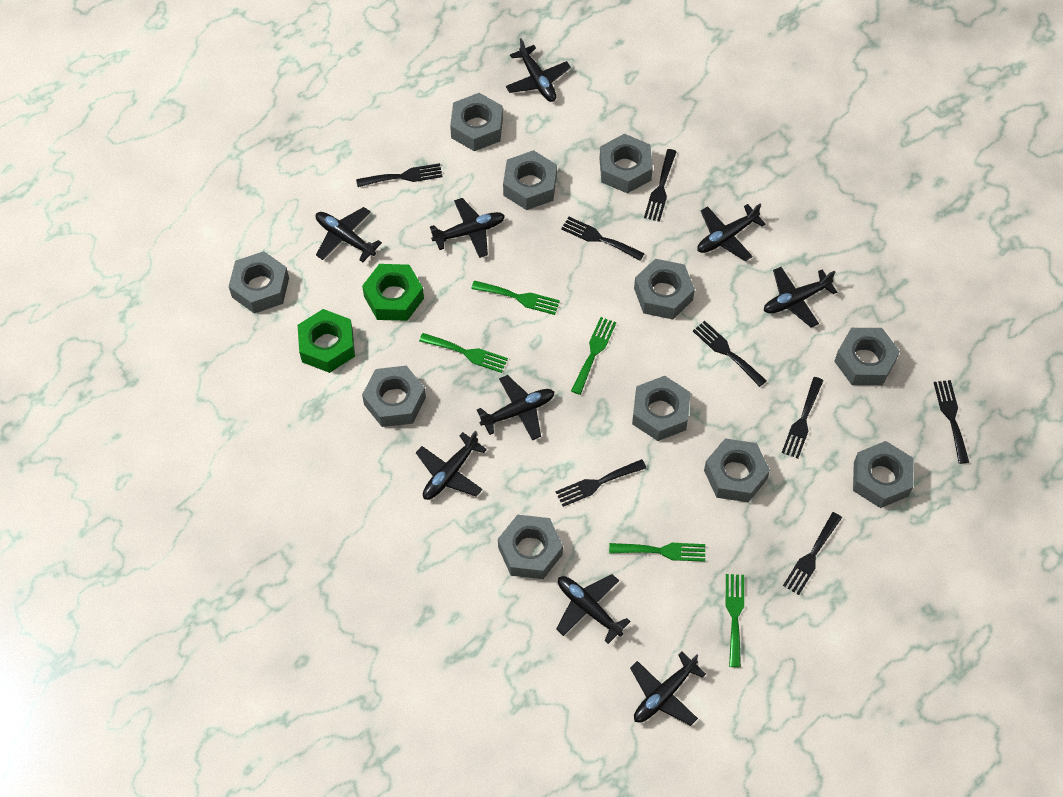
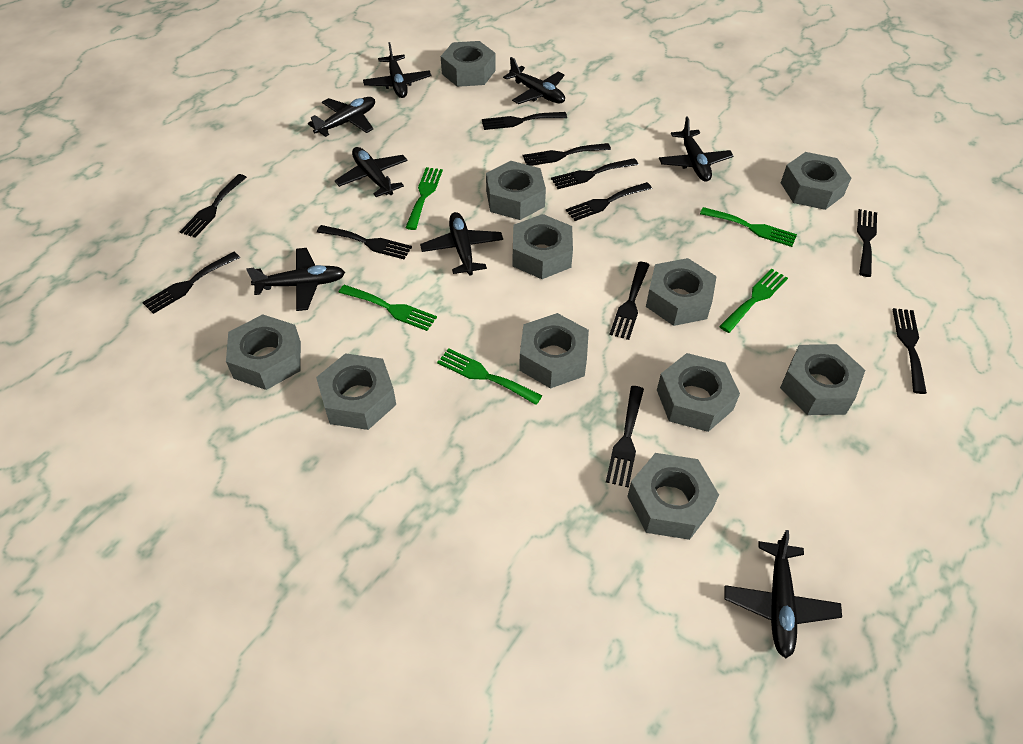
black fork: [356,163,443,187] [556,459,646,507] [561,217,645,261] [644,149,677,222] [693,321,767,387] [782,377,824,459] [783,512,842,595] [934,380,969,464] = 8 -> [142,252,240,314] [179,174,247,238] [317,225,412,259] [482,112,567,130] [523,143,611,166] [551,158,639,189] [566,182,652,221] [606,386,644,488] [609,262,649,340] [857,209,877,277] [892,308,927,394] = 11
black plane: [316,207,382,262] [416,431,487,500] [430,198,505,258] [477,375,554,441] [506,38,571,102] [556,574,631,644] [630,652,706,726] [697,203,766,261] [764,267,837,328] = 9 -> [246,248,345,311] [308,97,375,137] [335,147,408,197] [363,42,431,98] [420,212,503,275] [503,57,565,104] [659,116,733,182] [725,530,842,658] = 8
green nut: [297,309,355,373] [362,264,424,321] = 2 -> none = 0

